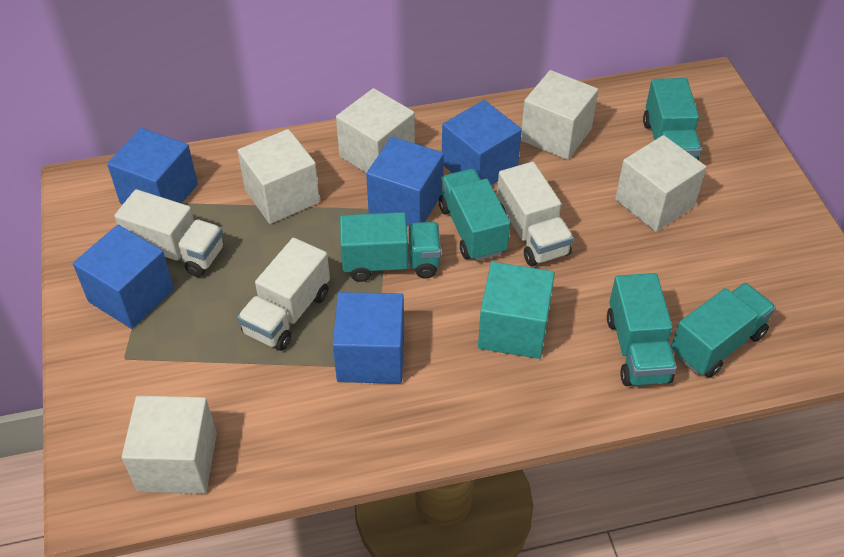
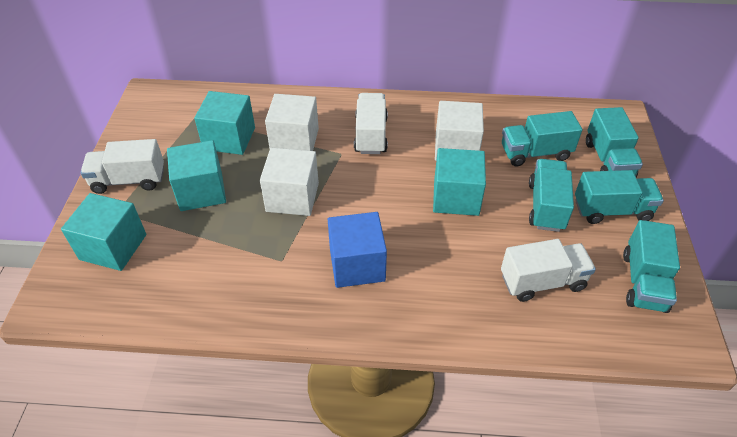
blue cube: [73,225,174,329] [107,128,198,204] [333,292,404,384] [366,136,444,227] [442,100,522,185] = 5 -> [328,212,387,288] = 1
turquoise cube: [478,262,555,359] = 1 -> [61,193,146,271] [167,140,226,211] [194,91,255,155] [433,148,486,216] = 4
white cube: [122,396,217,494] [237,129,320,224] [336,88,415,173] [521,70,598,160] [615,135,706,232] = 5 -> [260,148,319,216] [265,94,319,151] [435,101,484,161] = 3

